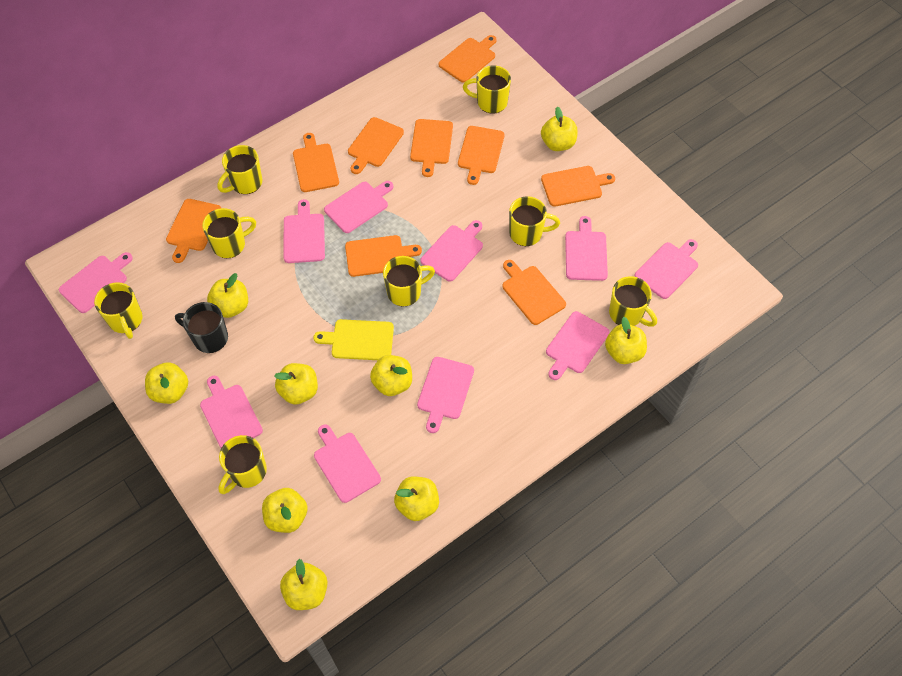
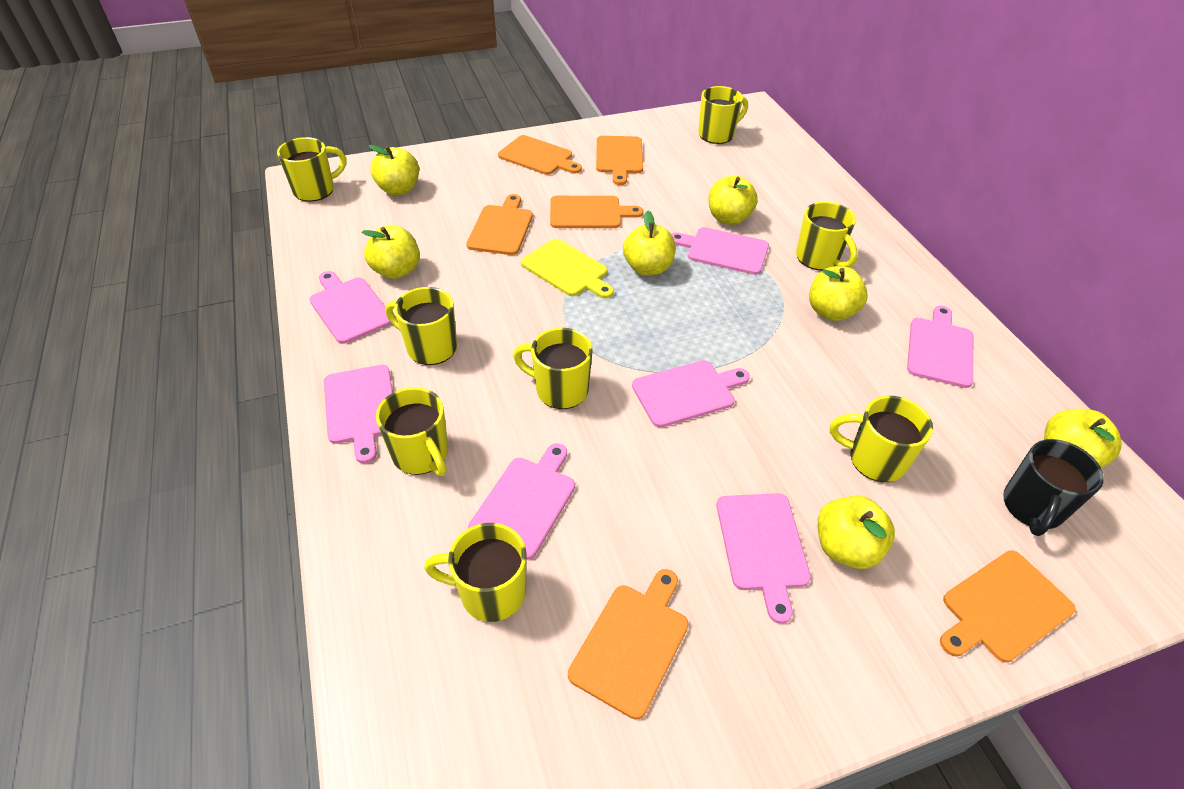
orange cutting board: [166,199,221,263] [293,133,339,192] [345,235,422,277] [348,117,404,174] [410,119,453,177] [439,35,497,83] [458,126,505,185] [502,260,566,325] [541,166,615,207] = 9 -> [466,194,533,255] [498,135,582,175] [550,196,643,228] [568,569,689,720] [596,136,643,185] [940,550,1076,663] = 6
pink cutting board: [59,252,133,313] [200,376,263,448] [284,199,325,263] [314,425,381,503] [324,181,393,233] [417,357,474,433] [420,220,483,282] [546,311,609,380] [565,216,608,281] [634,239,698,299] = 10 -> [310,271,392,344] [324,365,393,464] [468,443,575,560] [632,360,750,427] [671,227,769,275] [717,493,811,624] [907,306,973,388] = 7
yellow apple: [145,362,188,404] [207,273,248,318] [262,488,308,533] [274,363,318,405] [280,559,328,610] [370,355,412,396] [394,477,439,521] [541,107,578,151] [605,317,647,364] = 9 -> [362,226,420,279] [369,145,419,195] [623,211,676,276] [708,176,758,225] [809,266,868,321] [818,496,895,569] [1044,409,1122,468] = 7

